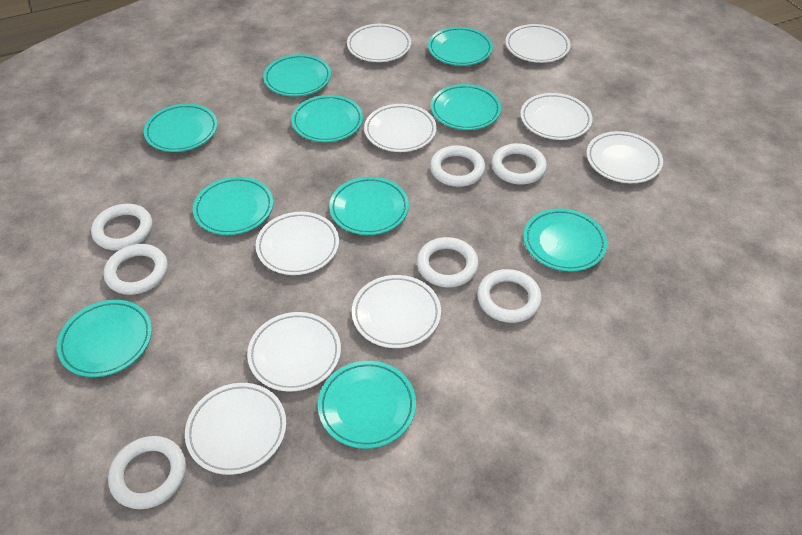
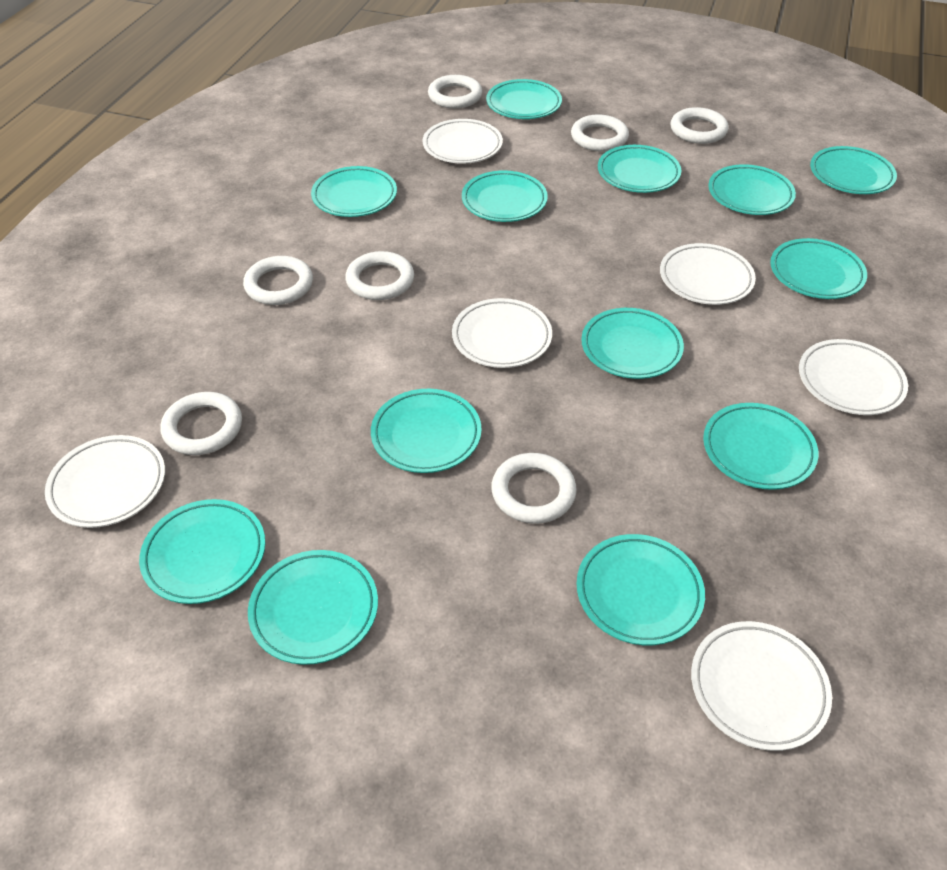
turquoise plate: [57,300,152,377] [144,104,217,152] [193,177,273,235] [263,54,331,96] [291,95,363,142] [318,361,416,449] [329,177,409,235] [428,27,493,66] [431,84,501,130] [523,208,607,272] = 10 -> [139,499,265,604] [248,550,378,665] [311,166,397,217] [371,389,482,473] [462,171,548,222] [486,79,562,119] [576,534,705,645] [581,308,684,379] [598,145,681,193] [703,403,818,490] [708,164,796,215] [770,238,867,299] [810,146,897,194] = 13
white plate: [185,383,286,475] [247,312,341,392] [256,212,339,275] [347,24,411,62] [352,275,441,348] [364,104,437,152] [505,24,571,63] [520,93,593,140] [587,131,663,183] = 9 -> [45,435,165,528] [422,119,503,164] [452,298,552,368] [660,243,756,305] [691,621,832,751] [799,339,908,415] = 6

